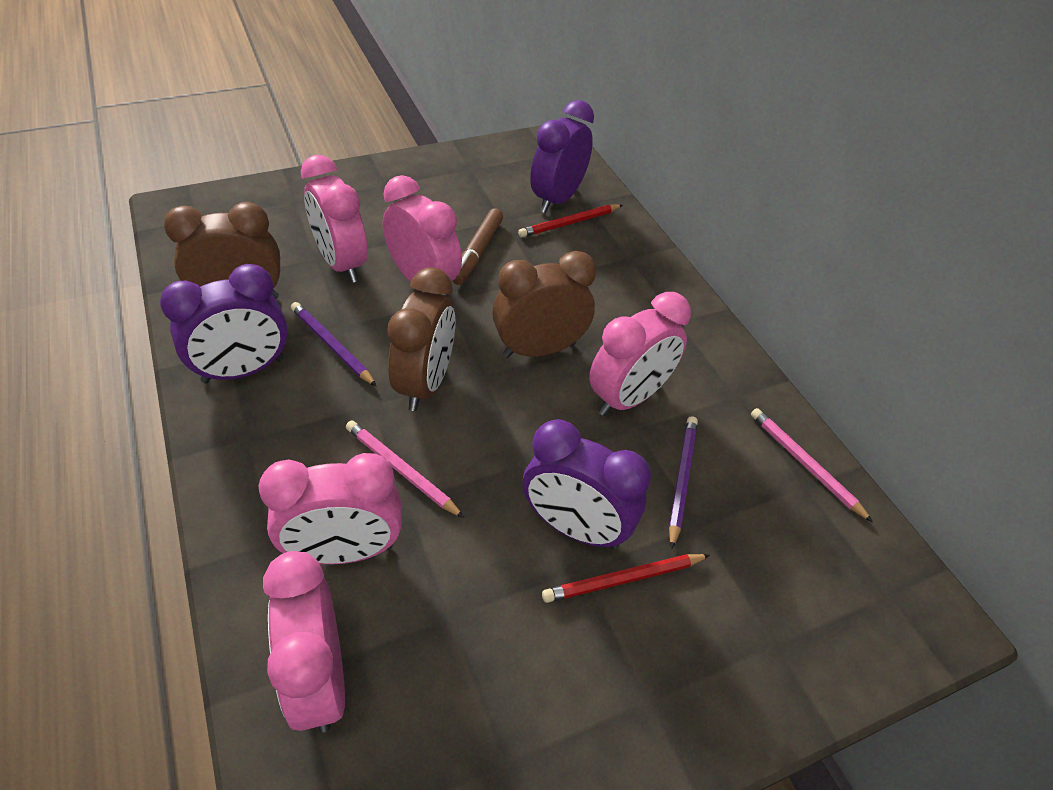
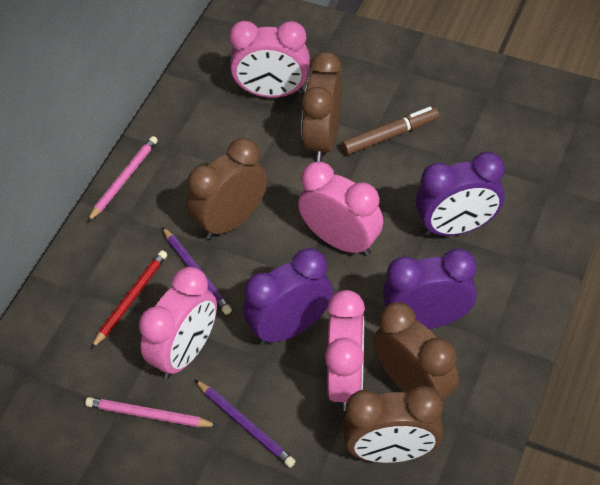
brown clock: [164,202,280,299] [387,267,456,411] [492,251,596,358] = 3 -> [187,138,267,239] [301,52,342,162] [343,386,444,463] [373,302,459,401] = 4
pink clock: [259,453,402,565] [263,551,345,733] [301,155,368,283] [382,175,462,297] [589,292,691,416] = 5 -> [139,267,217,379] [229,21,310,98] [298,161,383,256] [325,290,365,411] = 4
red pencil: [518,204,623,238] [542,554,710,603] = 2 -> [91,250,167,349] = 1

